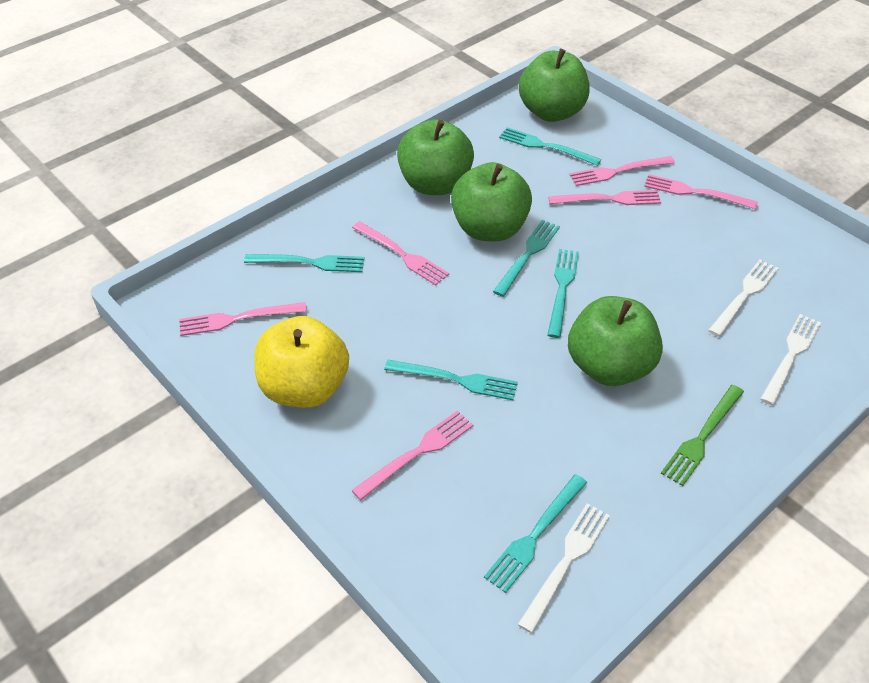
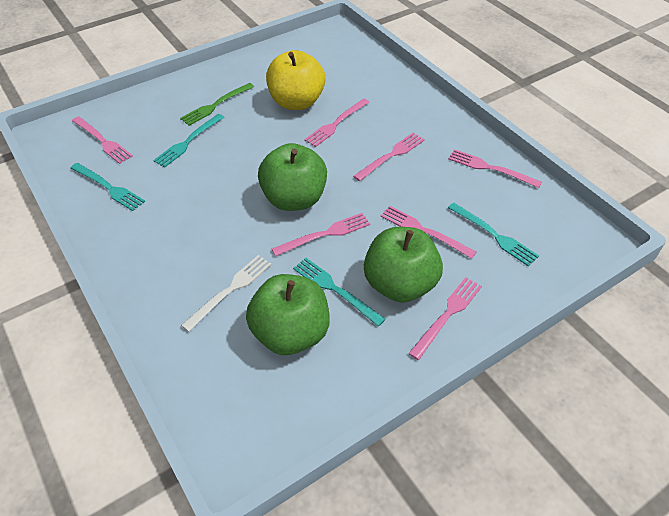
green apple: [397,119,474,195] [451,162,532,241] [519,49,589,122] [568,296,663,386] = 4 -> [246,274,330,355] [258,143,327,211] [364,227,443,303] = 3
pink fork: [179,302,307,336] [351,411,473,500] [352,221,449,285] [548,190,661,205] [569,156,675,186] [644,174,758,209] = 6 -> [72,116,133,164] [272,213,370,256] [304,98,370,147] [353,133,425,181] [381,206,476,259] [408,277,482,360] [448,149,542,188] = 7
turquoise fork: [244,254,364,272] [384,360,518,400] [484,474,587,593] [493,220,560,297] [499,127,602,166] [547,249,579,338] = 6 -> [71,163,145,211] [153,114,224,168] [293,258,386,327] [448,203,539,266] = 4
white fork: [518,503,610,634] [708,260,779,337] [760,314,821,405] = 3 -> [181,255,272,332] = 1

